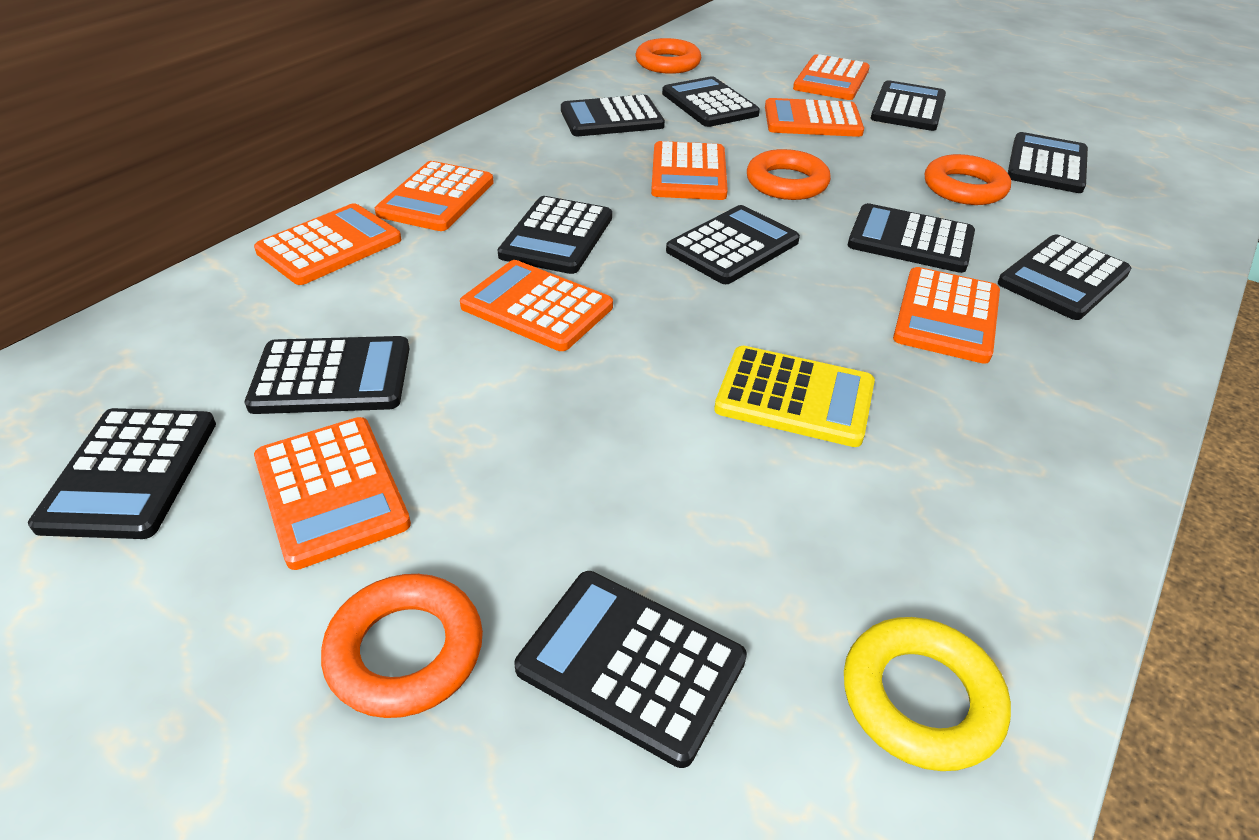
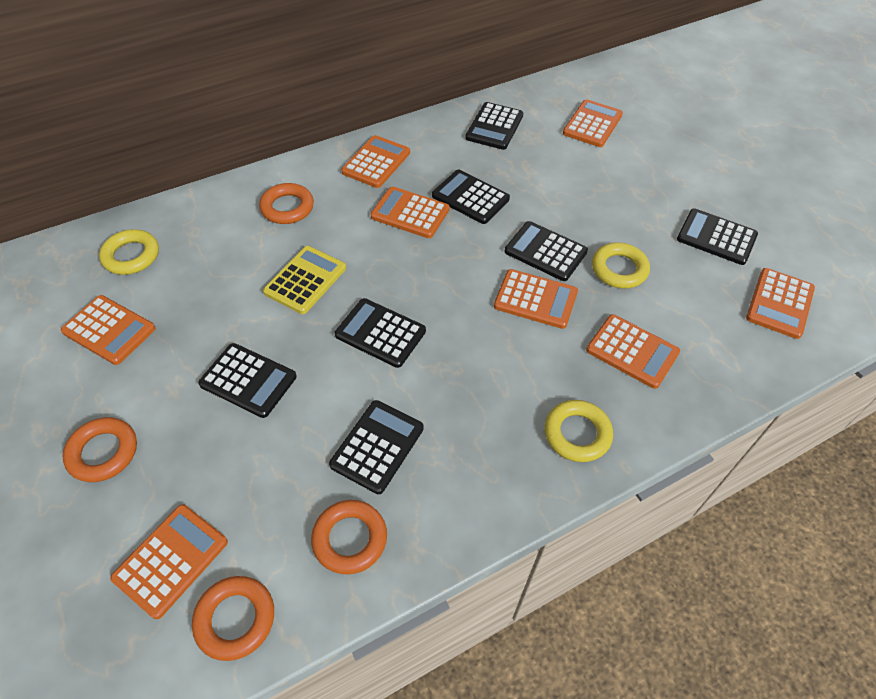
black calculator: [28,408,216,539] [245,336,409,414] [498,196,612,274] [515,571,747,768] [561,95,665,136] [662,76,760,127] [666,205,800,284] [848,203,975,273] [871,80,946,131] [998,234,1132,320] [1008,132,1088,193] = 11 -> [198,343,297,418] [329,400,424,494] [335,298,426,368] [432,169,510,224] [465,102,523,150] [505,221,588,281] [677,208,758,265] = 7
yellow ring: [844,617,1011,771] = 1 -> [99,229,159,275] [544,400,613,462] [592,242,650,289] = 3

